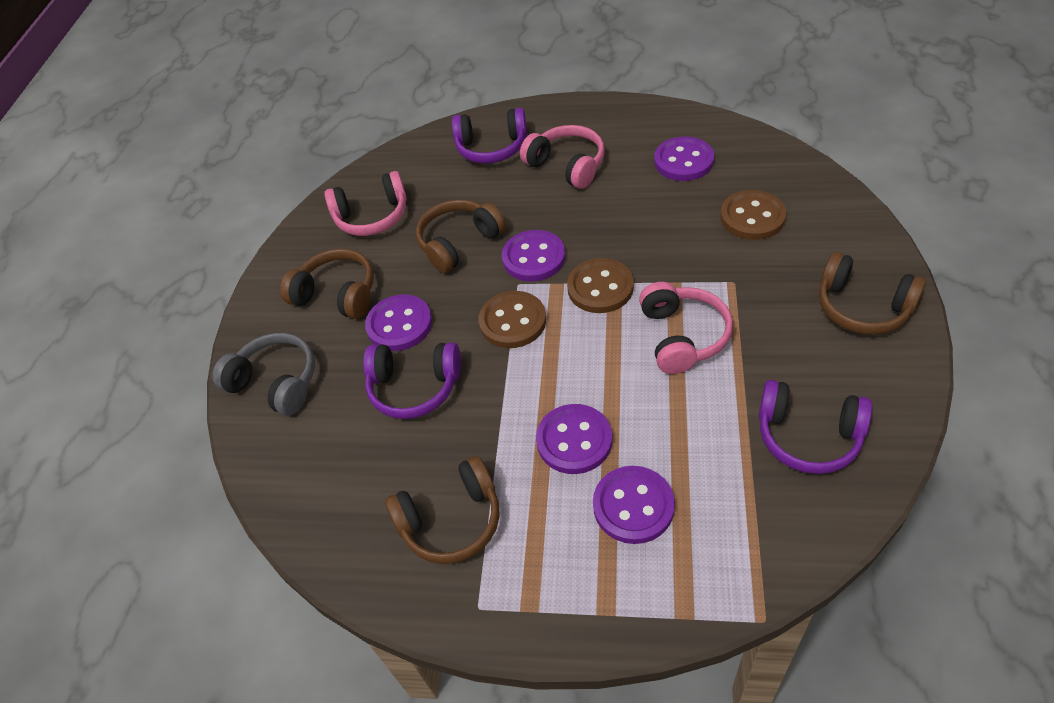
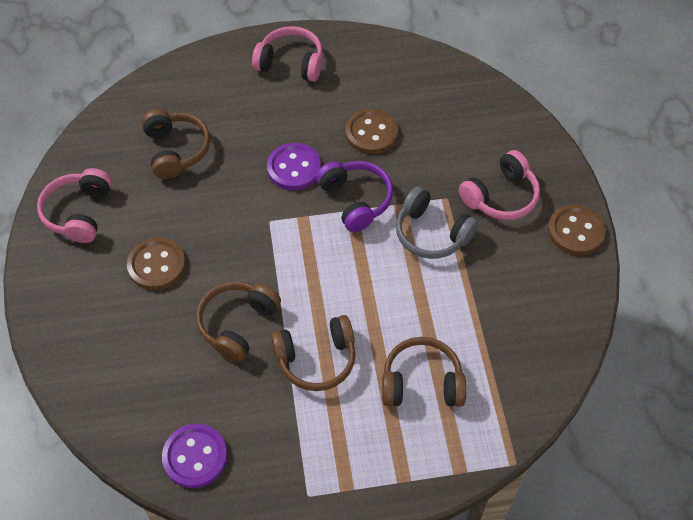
purple button: [365,295,432,351] [502,230,566,281] [536,404,612,474] [593,466,675,544] [654,137,714,181] = 5 -> [162,424,228,488] [267,143,321,190] = 2
purple headphones: [363,342,461,419] [452,108,527,164] [759,380,872,474] = 3 -> [316,161,393,232] = 1

